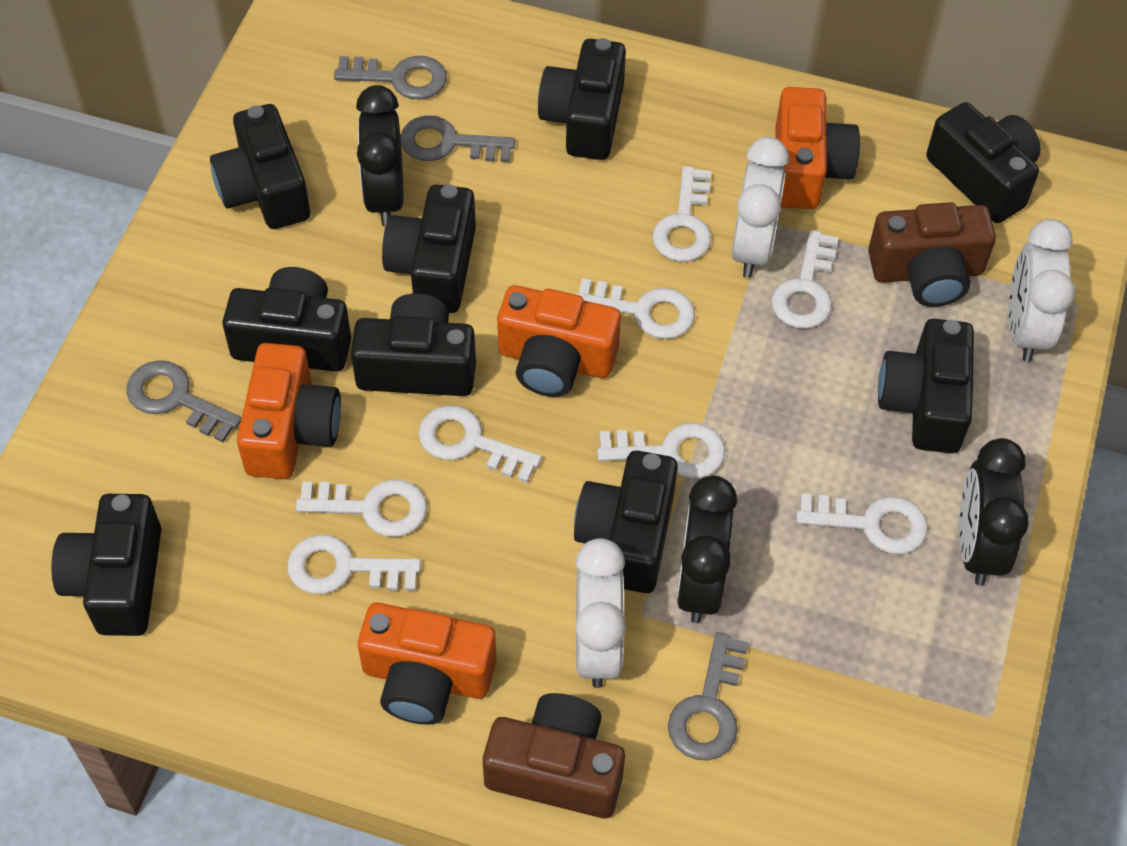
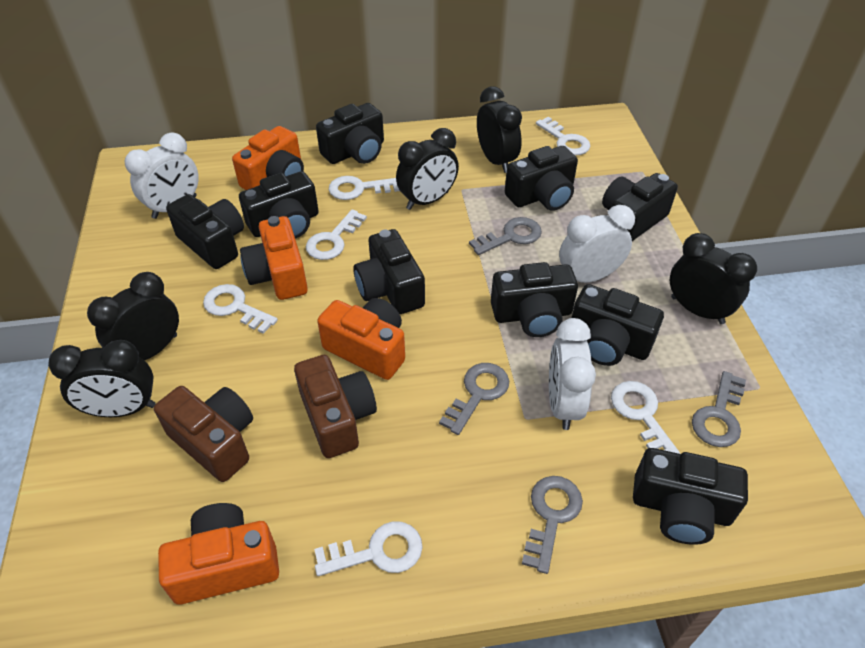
black clock: [356,85,403,226] [676,476,737,623] [959,438,1029,586] = 3 -> [48,340,155,417] [87,272,179,361] [396,128,459,210] [477,86,522,173] [670,233,757,324] = 5
white key: [287,535,421,594] [296,479,427,537] [418,405,542,483] [575,279,695,339] [597,423,725,478] [652,166,712,262] [771,230,839,329] [796,494,928,554] = 8 -> [203,284,278,334] [306,209,367,260] [314,521,423,576] [329,176,400,200] [536,117,591,156] [611,381,680,454] = 6

